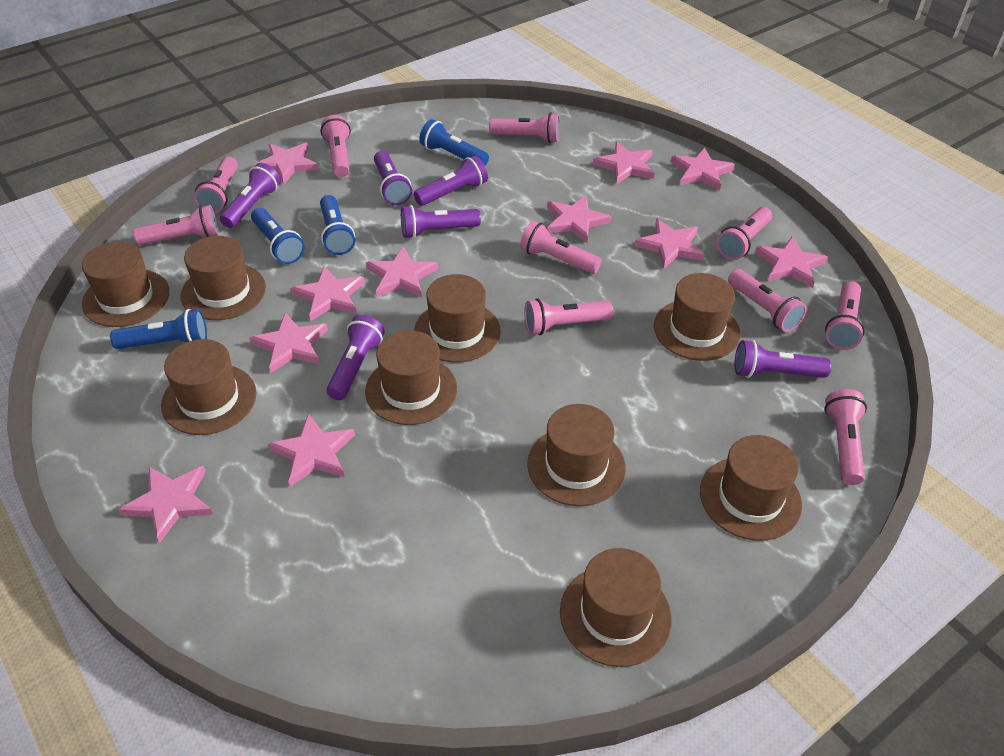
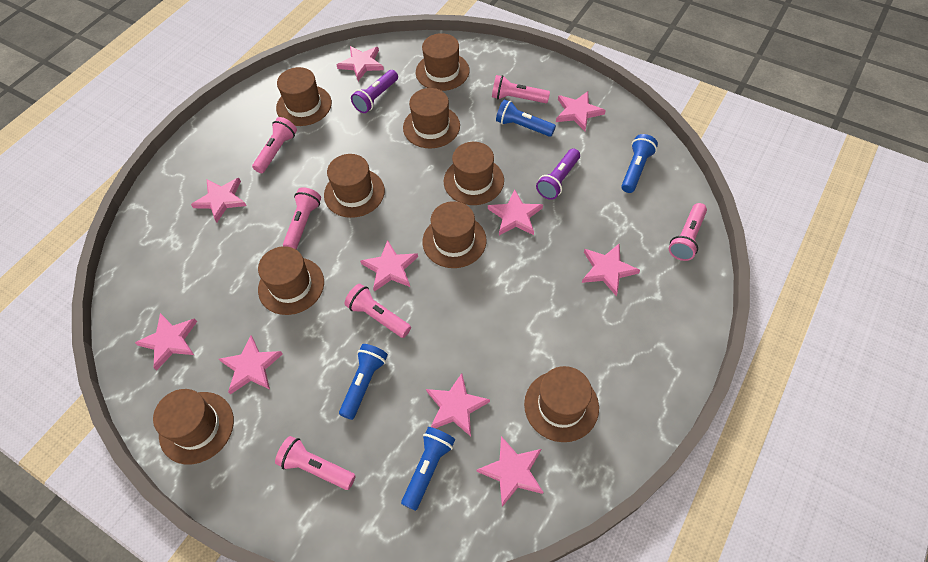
pink flashlight: [133,205,219,245] [194,156,238,213] [321,115,351,177] [489,112,560,143] [520,220,602,274] [524,299,613,335] [716,207,772,260] [728,269,807,332] [824,389,867,485] [825,281,865,350] = 10 -> [252,117,297,173] [275,436,356,490] [283,187,321,249] [344,284,411,338] [492,75,550,103] [669,203,707,261] = 6
pink star: [118,466,213,543] [249,312,328,373] [252,143,318,184] [268,413,355,487] [290,266,365,321] [366,246,438,298] [547,195,612,243] [593,142,655,184] [634,219,704,269] [671,148,735,190] [755,236,828,288] = 11 -> [135,313,197,371] [191,178,246,223] [219,335,283,394] [337,46,384,81] [360,240,418,292] [426,373,490,436] [476,436,543,507] [488,189,543,235] [556,91,606,131] [582,244,640,296] = 10
purple flashlight: [220,163,281,228] [326,315,385,400] [374,151,412,205] [401,205,481,238] [414,155,488,206] [735,340,831,378] = 6 -> [351,70,398,113] [536,148,580,200] = 2

